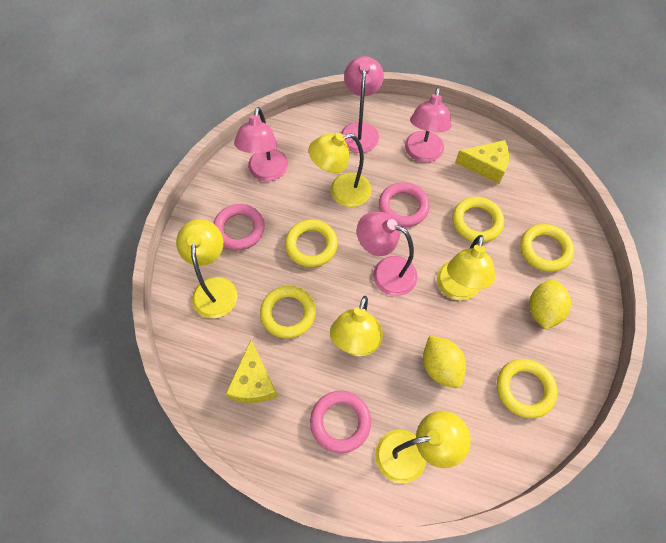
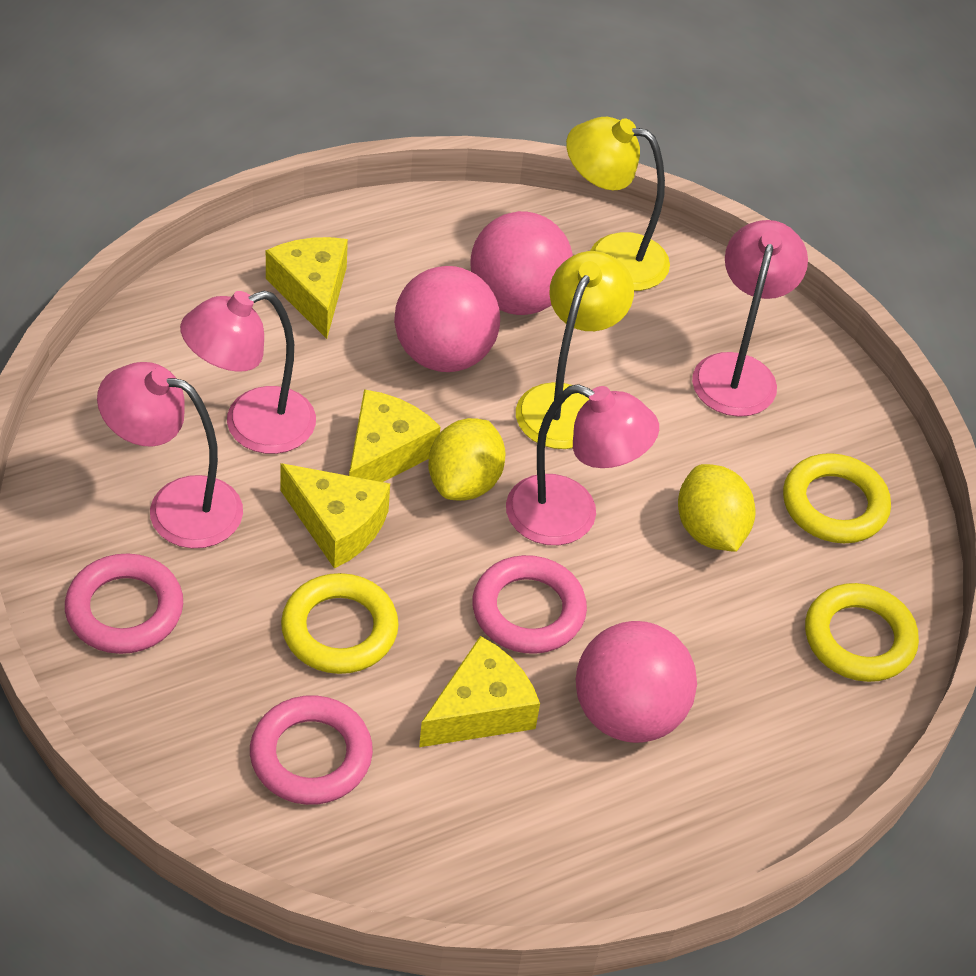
pink ball: none = 0 -> [394,266,500,372] [470,211,573,315] [576,621,697,743] = 3
yellow cheese: [226,340,278,403] [455,140,509,184] = 2 -> [266,237,348,339] [280,463,390,569] [349,389,441,482] [419,636,540,747] = 4
yellow lamp: [176,219,237,318] [308,133,371,207] [330,296,383,356] [375,411,471,483] [437,235,495,300] = 5 -> [516,251,634,449] [566,117,670,291] = 2
yellow ring: [260,286,316,339] [285,220,338,267] [452,197,504,243] [497,359,557,418] [520,224,574,272] = 5 -> [281,573,399,674] [783,453,891,543] [805,583,919,682] = 3

